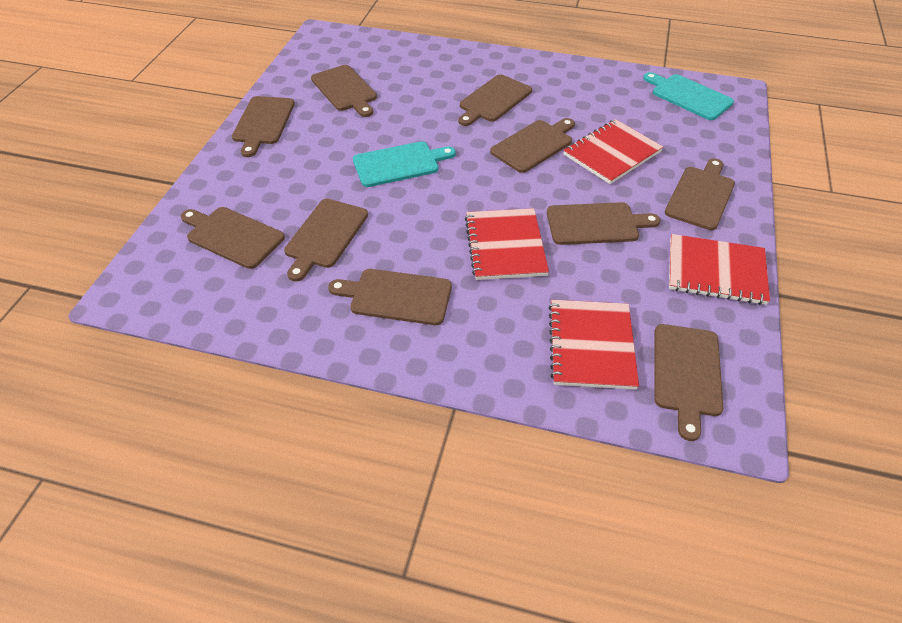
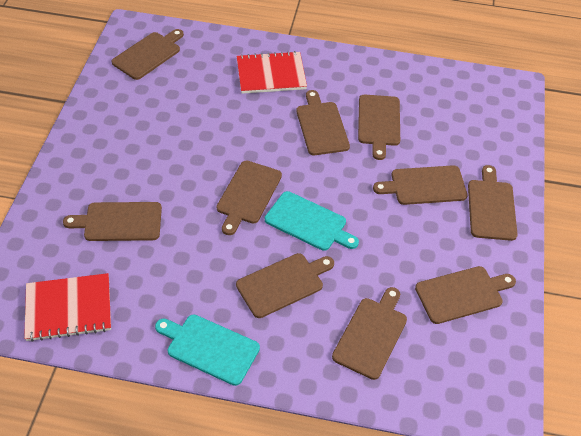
red notebook: [465,208,549,280] [549,300,639,390] [563,119,663,184] [669,234,770,305] = 4 -> [24,273,111,342] [237,51,307,94] = 2

